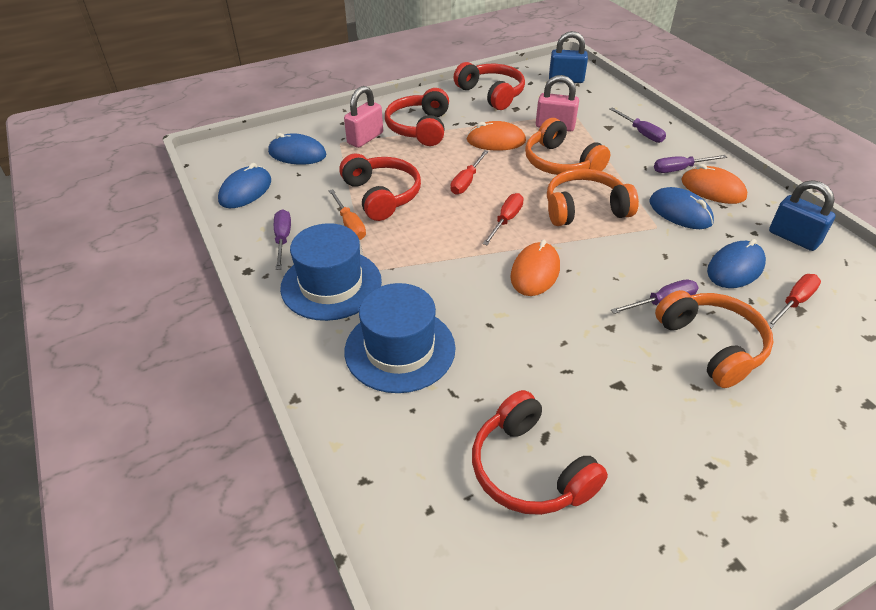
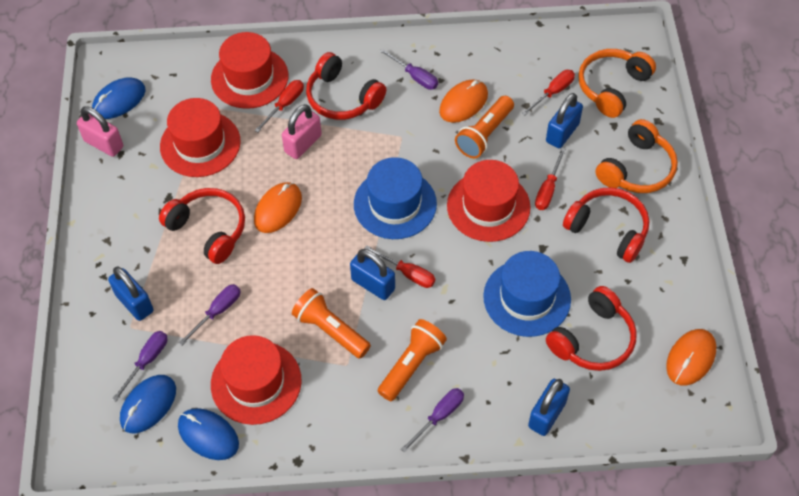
blue mouse: [218,163,271,208] [268,133,326,165] [650,187,714,229] [707,239,766,288] = 4 -> [92,77,145,119] [120,375,176,433] [178,408,239,460] = 3
blue padlock: [549,31,588,83] [769,180,836,251] = 2 -> [108,267,154,321] [350,249,395,300] [528,379,570,436] [546,93,583,148] = 4
orange flashlight: none = 0 -> [292,288,371,359] [378,319,447,401] [455,96,514,158] = 3
orange headphones: [525,118,610,175] [547,169,639,226] [655,290,773,388] = 3 -> [578,49,656,118] [596,119,678,193] = 2
orange screwdriver: [329,189,366,240] = 1 -> none = 0
red hat: none = 0 -> [160,98,241,177] [211,32,288,109] [211,335,301,425] [447,160,531,242] = 4
red screwdriver: [451,150,489,195] [483,193,524,245] [768,274,821,329] = 3 -> [254,80,304,132] [364,245,435,288] [522,70,575,115] [535,148,566,210] = 4

